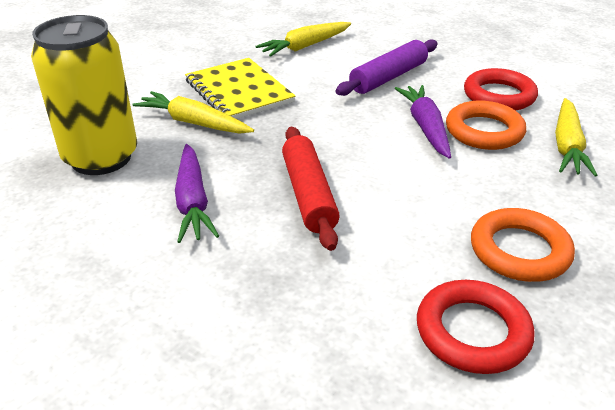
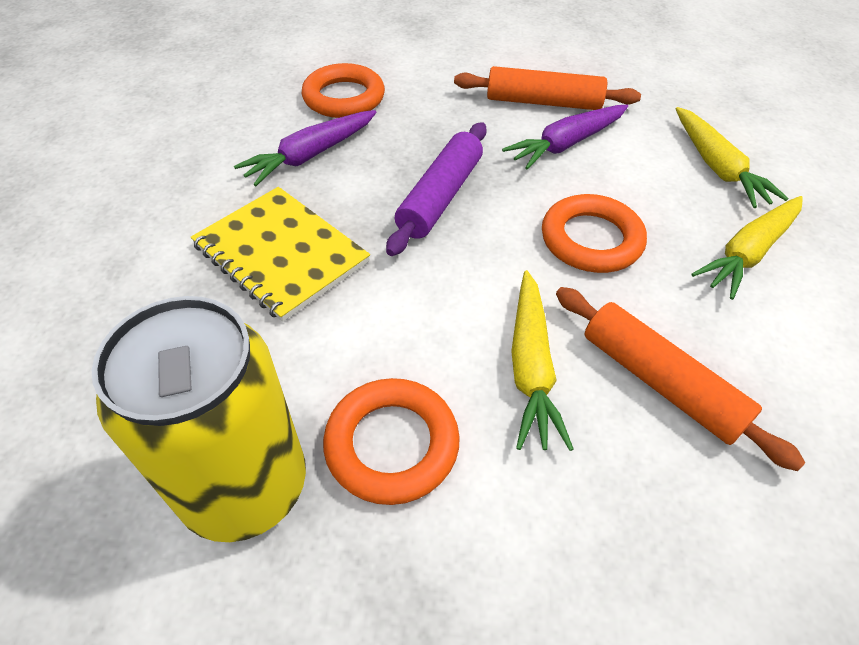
orange ring: [446,101,526,150] [471,208,575,282] = 2 -> [301,63,385,118] [323,378,460,505] [542,194,647,273] = 3
orange rolling pin: none = 0 -> [454,66,641,110] [556,287,805,471] = 2
red ring: [417,280,534,374] [464,68,538,111] = 2 -> none = 0
red rolling pin: [282,127,340,251] = 1 -> none = 0

